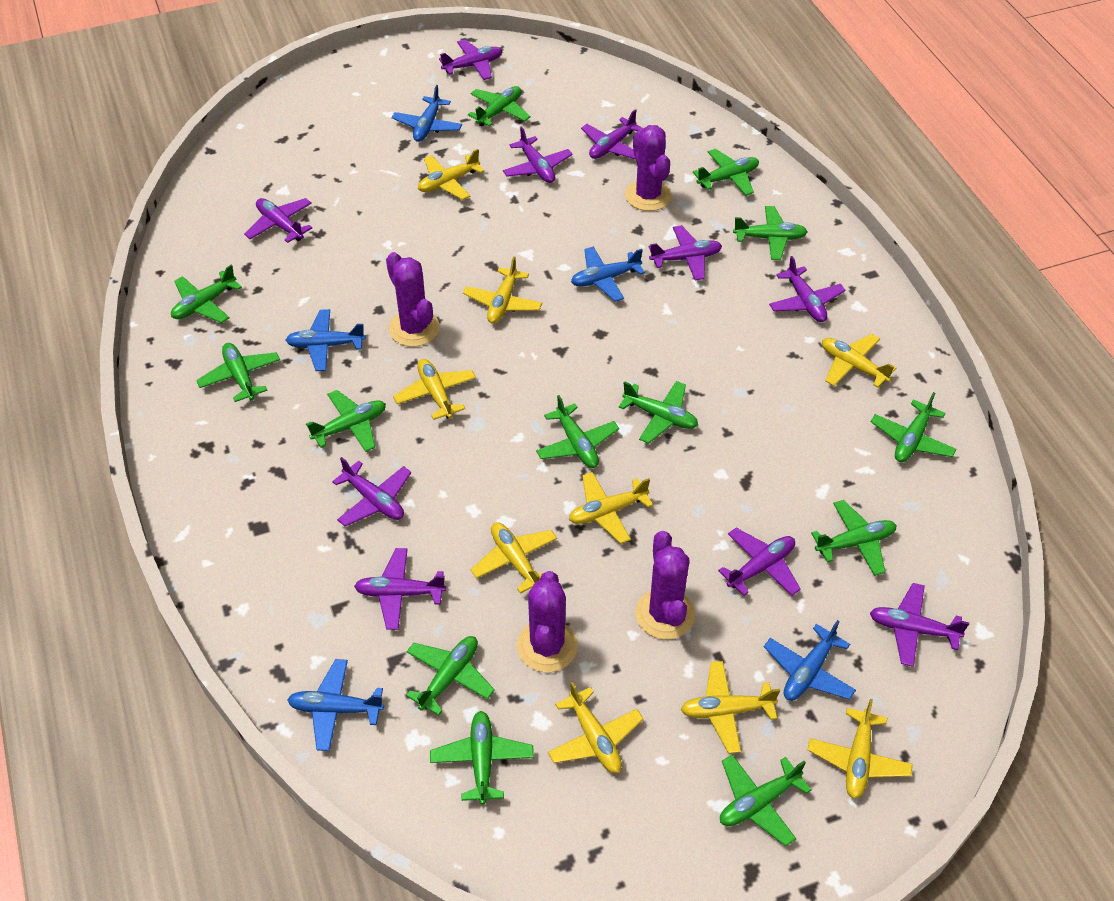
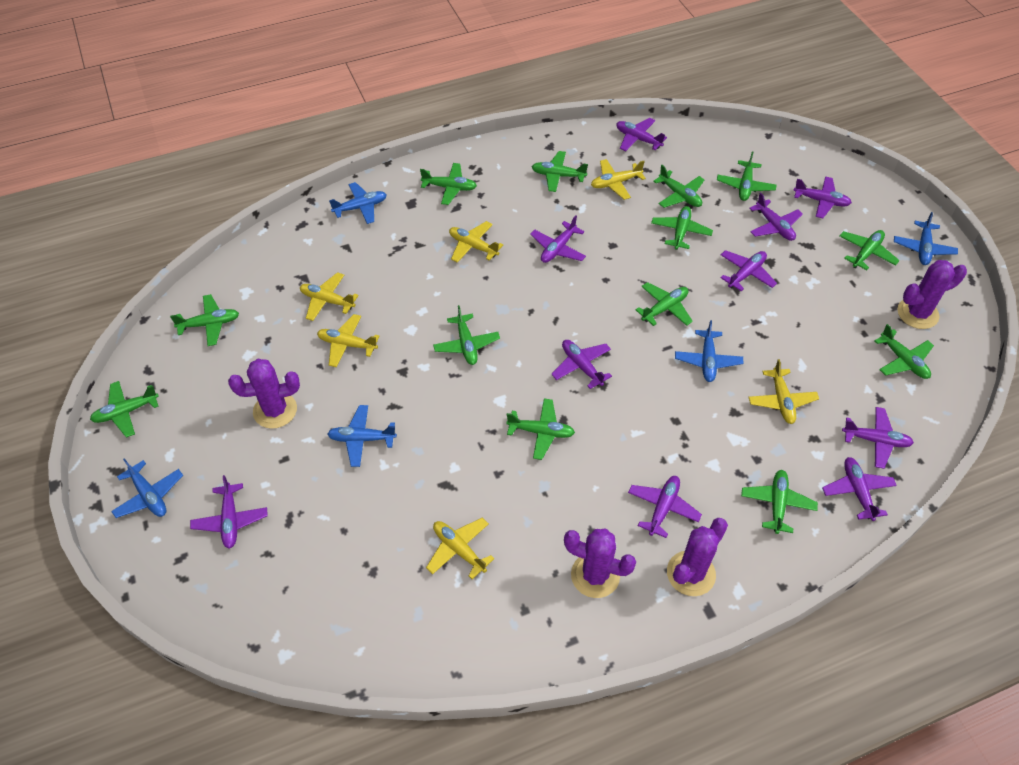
yellow plane: [393,359,476,420] [418,149,484,200] [463,256,542,324] [471,522,557,594] [548,681,643,773] [569,472,653,544] [681,661,780,754] [808,699,913,799] [822,334,896,388] = 9 -> [300,272,359,321] [317,314,380,367] [426,518,495,579] [449,221,503,263] [591,159,646,200] [748,359,819,424] = 6

